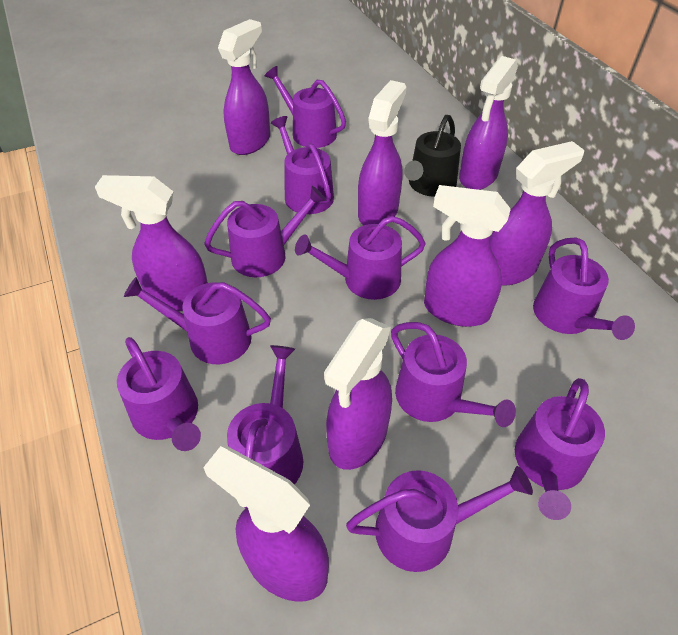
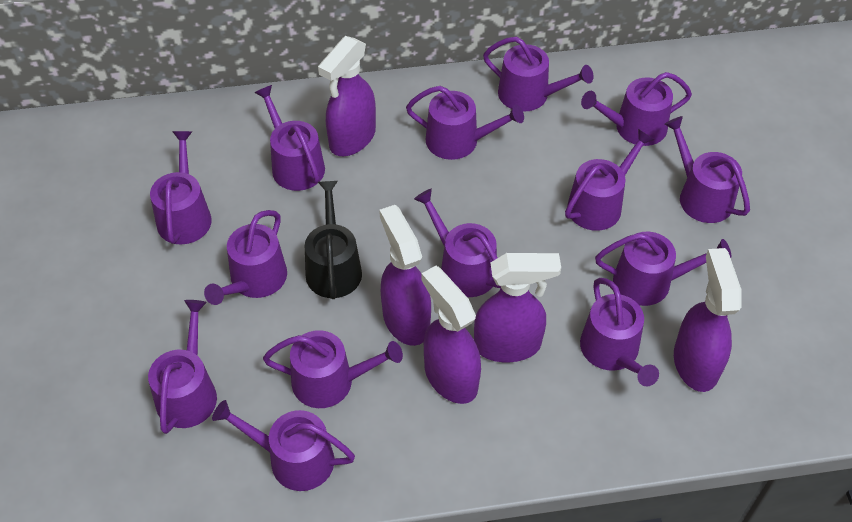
purple spray bottle: [95,175,208,311] [203,446,329,602] [218,19,270,155] [324,318,392,470] [358,80,406,226] [424,185,511,327] [459,56,518,190] [489,141,584,286] = 8 -> [318,36,376,156] [379,205,431,346] [421,266,481,404] [474,253,561,362] [674,248,741,392] = 5
purple watering can: [117,337,201,451] [124,277,271,364] [204,186,326,277] [227,345,303,509] [265,66,346,148] [271,116,334,214] [295,216,426,300] [346,466,533,572] [391,322,516,427] [515,378,605,520] [533,238,635,340] = 11 -> [148,300,217,434] [150,131,212,245] [204,210,287,305] [212,400,355,491] [254,85,325,191] [263,330,403,408] [406,86,524,160] [414,189,501,297] [483,37,593,112] [565,129,654,231] [580,278,659,386] [581,72,692,146] [595,232,731,306] [664,116,750,223] = 14

